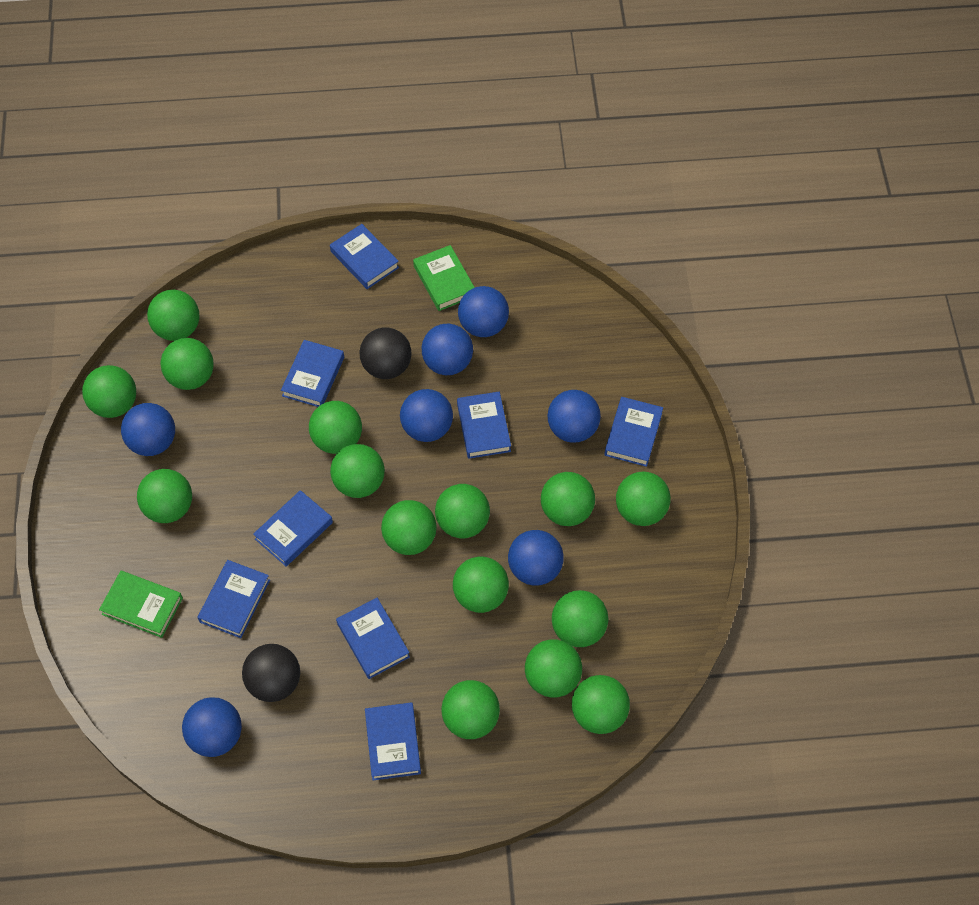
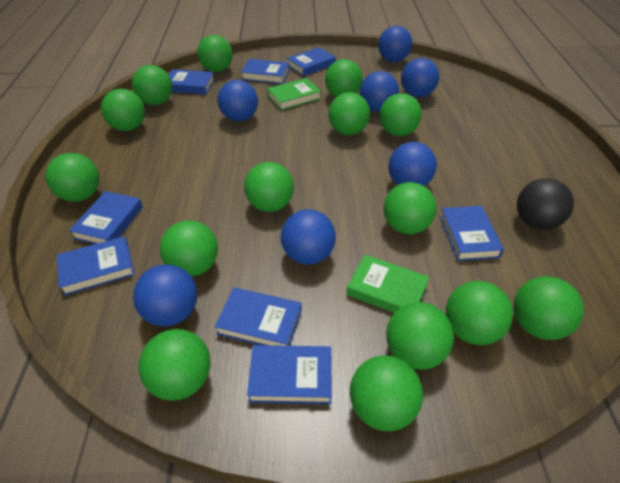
black ball: [242,644,300,702] [359,327,411,379] = 2 -> [517,178,574,230] = 1

